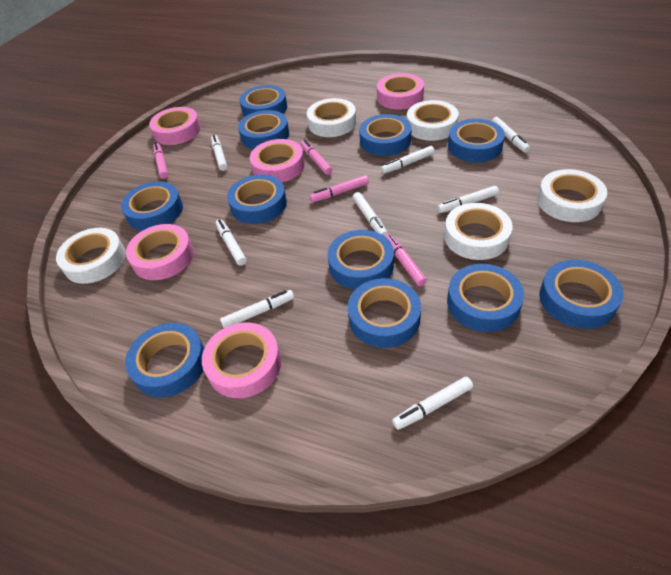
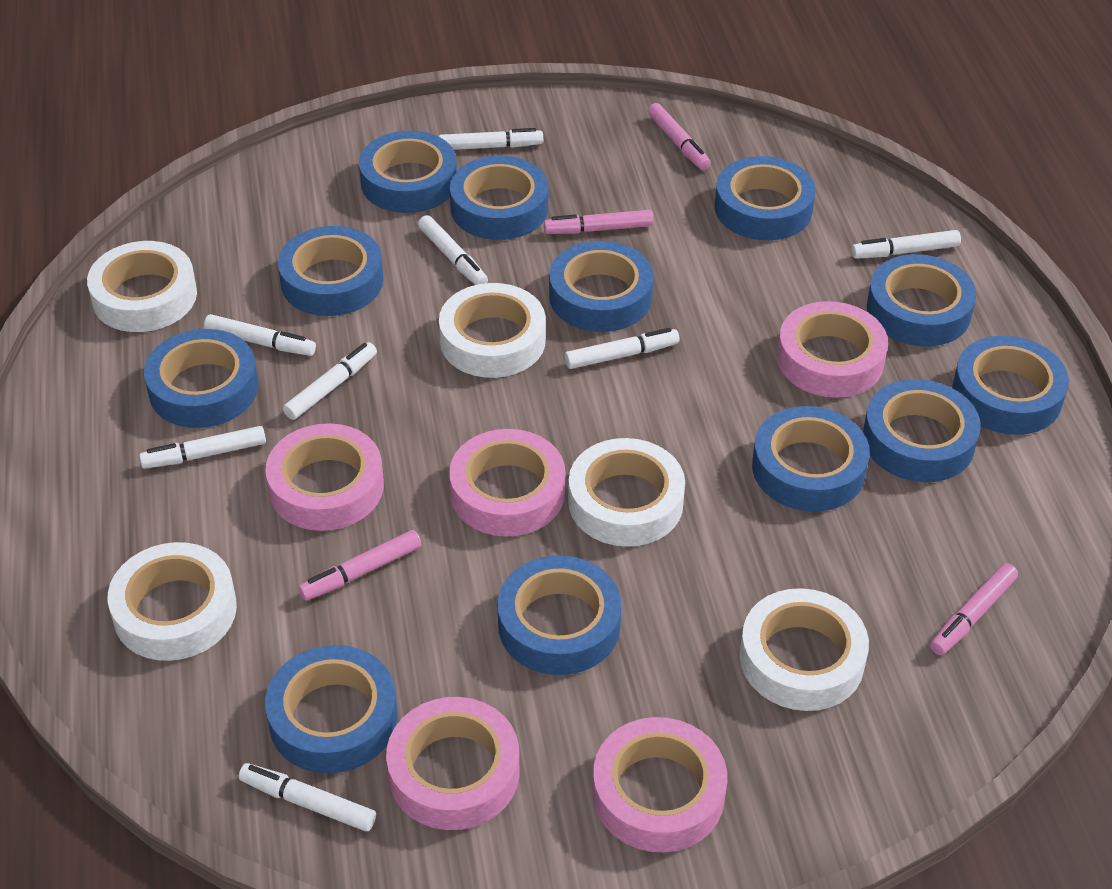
blue tape: [121,182,183,231] [125,323,204,398] [227,174,287,224] [238,110,289,149] [239,85,287,117] [327,230,394,290] [348,278,421,348] [359,114,412,156] [447,264,524,332] [448,119,505,162] [539,260,623,329] = 11 -> [144,329,259,428] [265,645,398,773] [278,226,384,316] [359,131,457,213] [450,156,548,240] [497,555,622,675] [549,241,653,332] [715,156,815,240] [752,406,870,512] [863,379,981,482] [867,254,976,346] [952,336,1069,435] = 12

